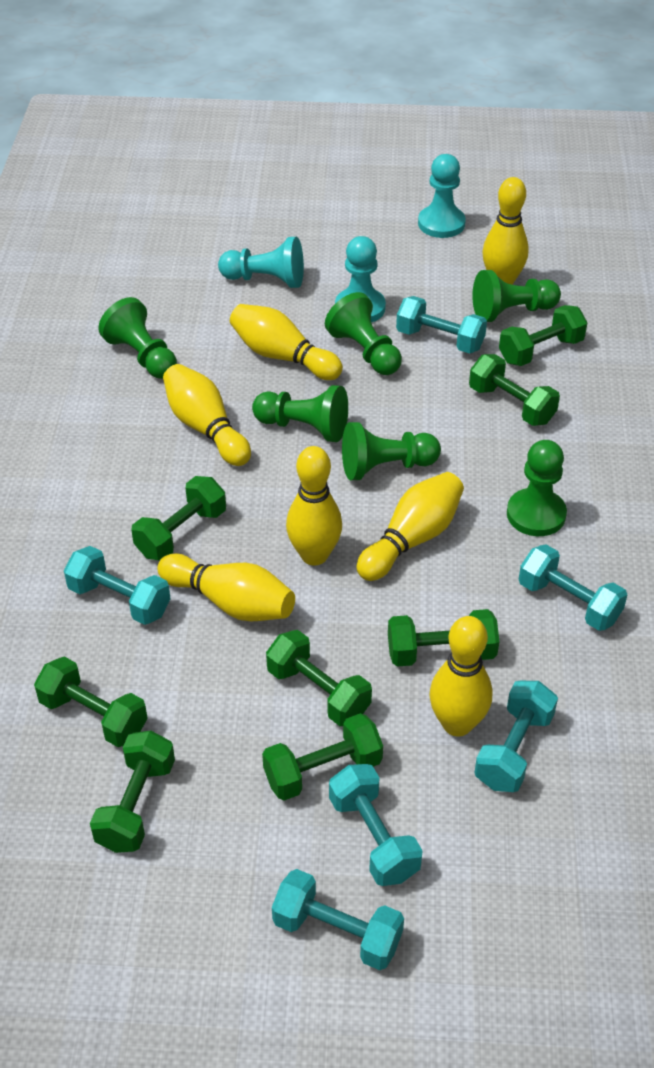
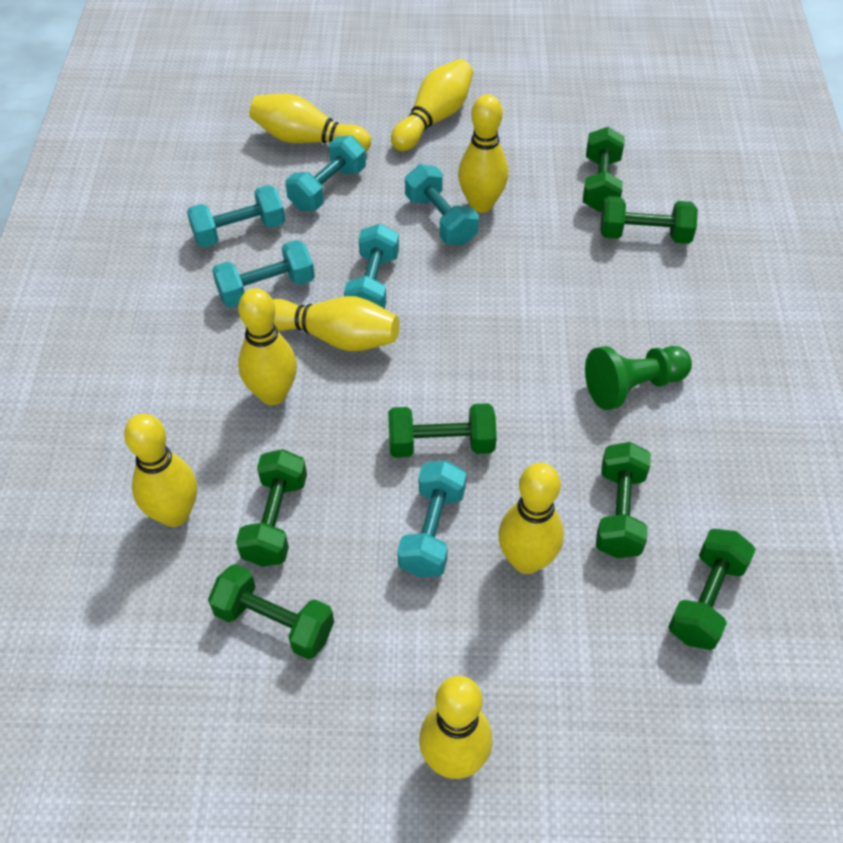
green dumbbell: [34,657,147,747] [90,731,175,853] [131,476,226,560] [262,713,383,801] [266,630,372,726] [388,609,499,667] [469,354,560,426] [499,305,588,366] = 8 -> [208,564,334,659] [236,449,307,567] [388,403,497,458] [583,127,625,212] [596,442,651,558] [600,196,698,244] [668,529,756,650] = 7
green pawn: [98,297,177,379] [252,385,348,442] [325,292,402,375] [342,422,441,480] [472,270,561,322] [507,440,567,536] = 6 -> [585,346,692,410] = 1
turquoise pawn: [218,237,304,288] [335,236,386,323] [418,154,466,238] = 3 -> none = 0
yellow bowling pin: [157,553,295,621] [163,364,251,466] [230,304,343,380] [286,446,342,566] [356,472,464,581] [429,616,492,737] [482,177,529,285] = 7 -> [124,414,197,527] [238,288,297,405] [249,93,371,152] [273,296,400,351] [391,59,473,151] [419,676,492,779] [458,94,508,213] [498,463,564,574] = 8

